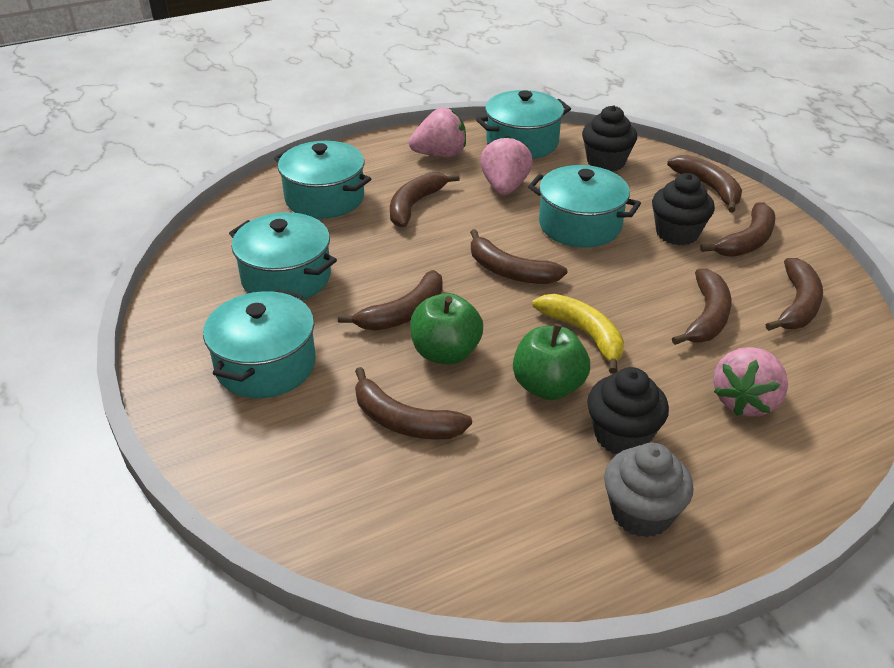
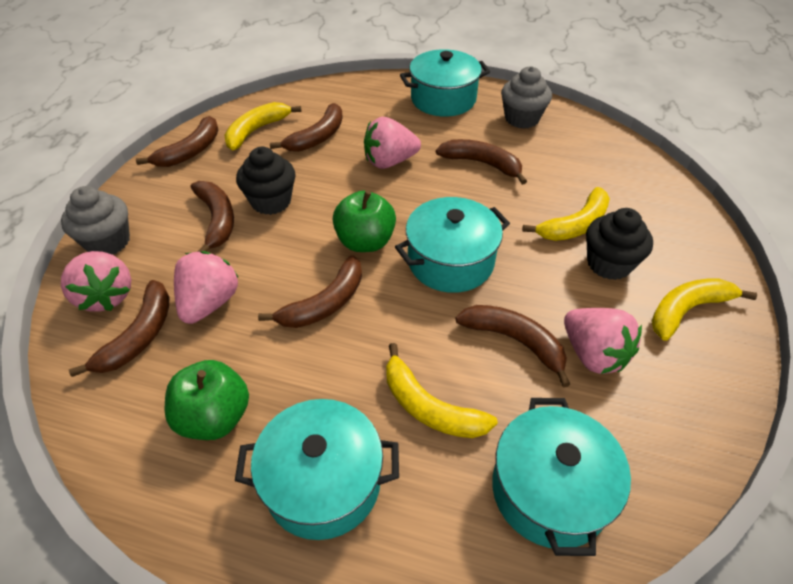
black cupcake: [582,105,637,172] [587,367,669,454] [652,173,715,245] = 3 -> [236,147,296,215] [586,208,653,280] = 2
brown banana: [338,270,443,331] [355,367,472,440] [390,172,460,227] [470,229,567,284] [667,155,742,213] [672,269,732,345] [700,202,775,257] [765,258,823,331] = 8 -> [69,280,170,377] [136,116,218,167] [191,181,234,252] [258,255,362,328] [270,103,343,152] [436,139,527,185] [455,305,570,387] = 7
grey cupcake: [604,443,694,538] = 1 -> [61,186,130,254] [501,66,552,129] = 2
pink strawberry: [409,108,466,157] [480,136,533,195] [713,347,788,417] = 3 -> [61,251,132,312] [174,251,239,324] [364,117,421,169] [564,308,642,374] = 4
turquoise pot: [203,289,316,398] [229,212,337,300] [274,141,371,219] [476,90,571,159] [528,165,641,247] = 5 -> [235,399,399,540] [395,197,510,293] [400,49,490,117] [492,398,631,556] = 4
yellow banana: [532,294,624,374] = 1 -> [225,102,302,150] [386,343,498,438] [522,187,610,241] [651,278,757,341] = 4

